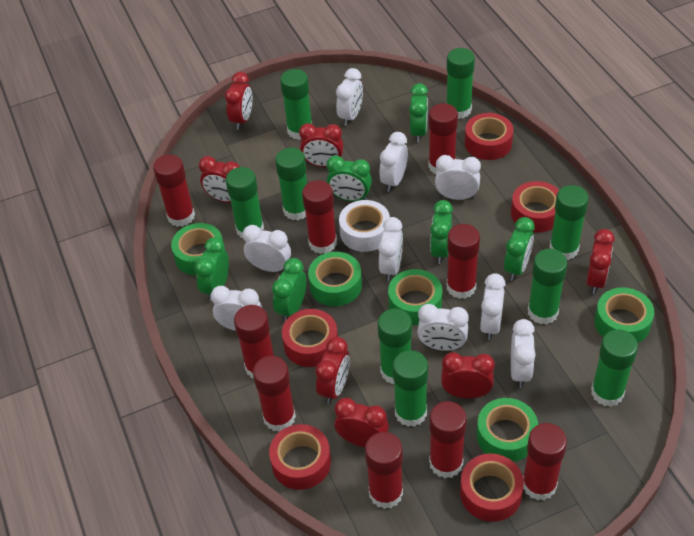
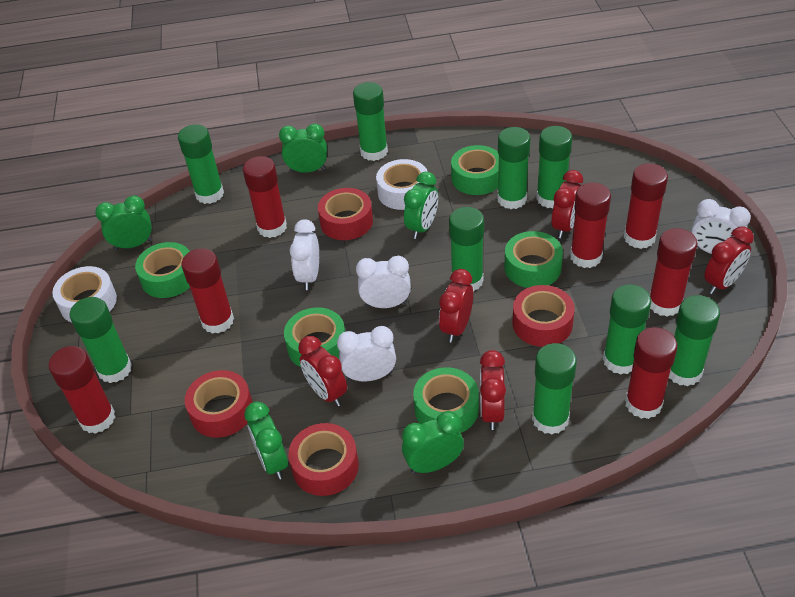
green clock: [195,237,229,301] [272,258,307,322] [327,156,372,201] [409,83,428,143] [430,200,453,264] [504,217,535,281] = 6 -> [95,195,153,250] [244,402,288,479] [279,124,327,173] [402,411,464,474] [404,172,438,239] = 5
red clock: [199,156,239,202] [225,72,252,130] [299,123,343,167] [315,337,350,404] [335,398,389,447] [441,352,495,398] [586,229,615,294] = 7 -> [298,336,347,407] [439,269,473,343] [480,350,506,430] [551,170,583,238] [705,226,754,294] = 5
red glue stick: [153,155,195,227] [234,305,274,378] [253,356,296,432] [302,180,337,254] [365,432,403,509] [429,103,458,174] [429,401,467,478] [447,224,480,299] [523,423,567,501] = 9 -> [48,346,115,434] [182,248,234,334] [243,156,287,238] [570,182,611,268] [624,163,668,249] [625,327,678,419] [649,228,697,317] = 7
red tape: [269,424,331,490] [282,309,338,367] [460,453,524,522] [465,113,513,160] [511,181,559,233] = 5 -> [185,370,252,438] [288,423,359,496] [318,188,373,240] [512,285,575,347] = 4
white clock: [211,286,262,331] [243,225,291,272] [336,68,363,126] [378,217,403,281] [379,132,408,192] [417,304,469,351] [435,155,481,200] [480,273,506,340] [511,319,536,388] = 9 -> [290,219,319,290] [337,326,396,381] [356,256,411,308] [692,199,751,254] = 4
white tape: [339,200,390,252] = 1 -> [52,266,117,322] [376,159,428,210] = 2

